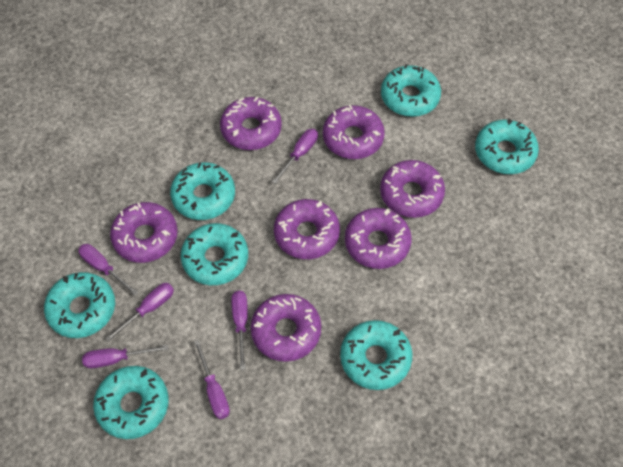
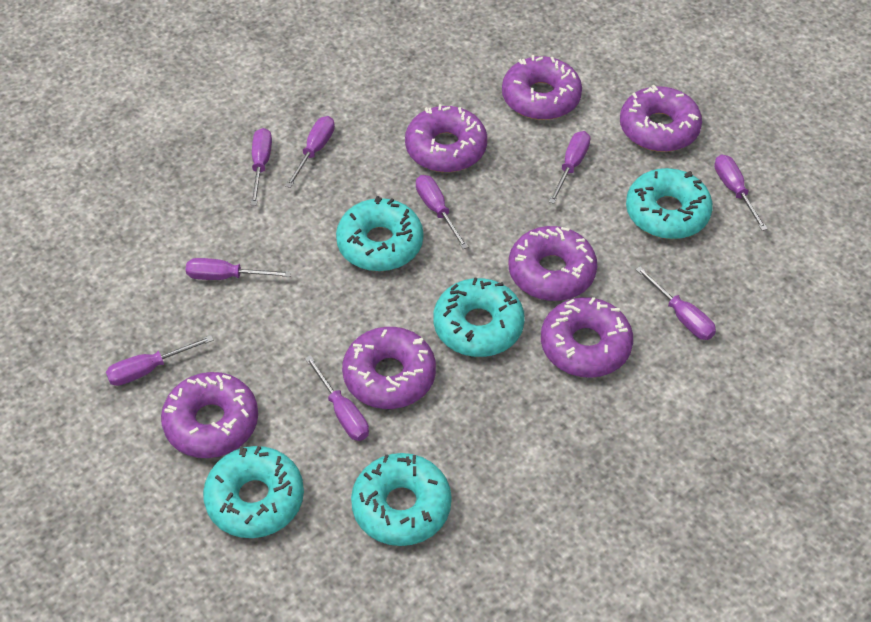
purple screwdriver: [78,244,138,296] [82,345,168,368] [105,283,174,342] [194,340,230,419] [232,291,248,370] [272,129,318,184] = 6 -> [106,335,213,386] [186,258,291,280] [251,128,272,205] [285,116,335,188] [305,355,369,441] [416,175,468,249] [549,131,590,204] [635,266,716,340] [714,154,768,231] = 9
turquoise donut: [44,272,115,338] [93,366,169,439] [170,162,235,220] [181,223,248,285] [340,320,413,390] [381,64,441,117] [475,118,539,174] = 7 -> [203,446,304,538] [336,196,423,271] [351,453,452,546] [433,277,525,357] [626,168,713,239] = 5

